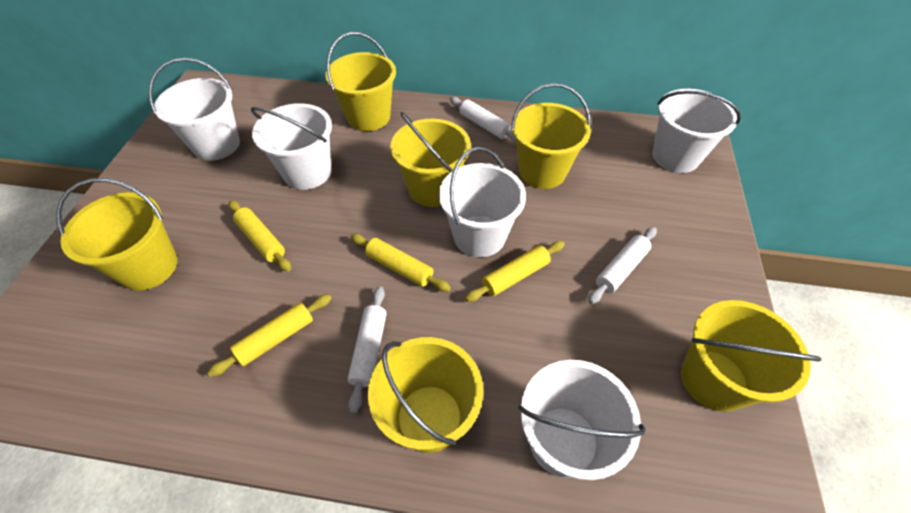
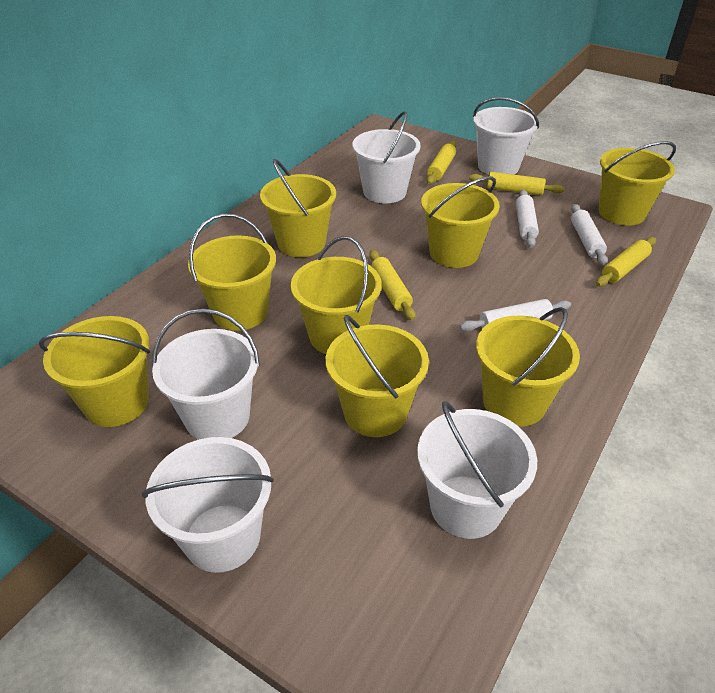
yellow bucket: [56,178,177,291] [326,32,396,131] [368,337,483,453] [390,112,471,207] [511,83,591,189] [681,300,822,412] = 6 -> [39,316,150,427] [188,214,276,331] [260,159,336,257] [291,236,382,354] [326,315,429,437] [421,176,500,268] [476,307,580,427] [599,141,676,226] = 8

